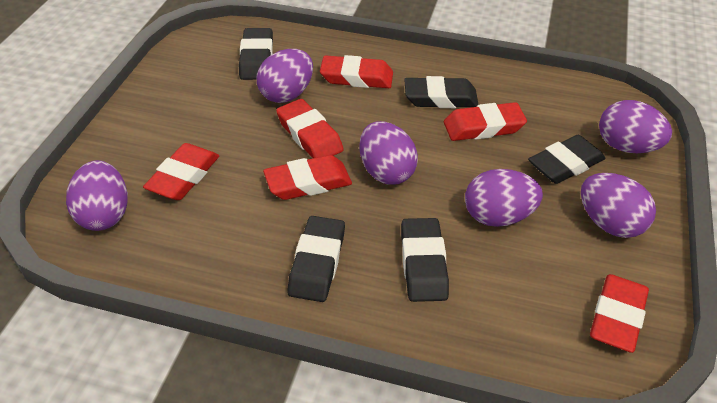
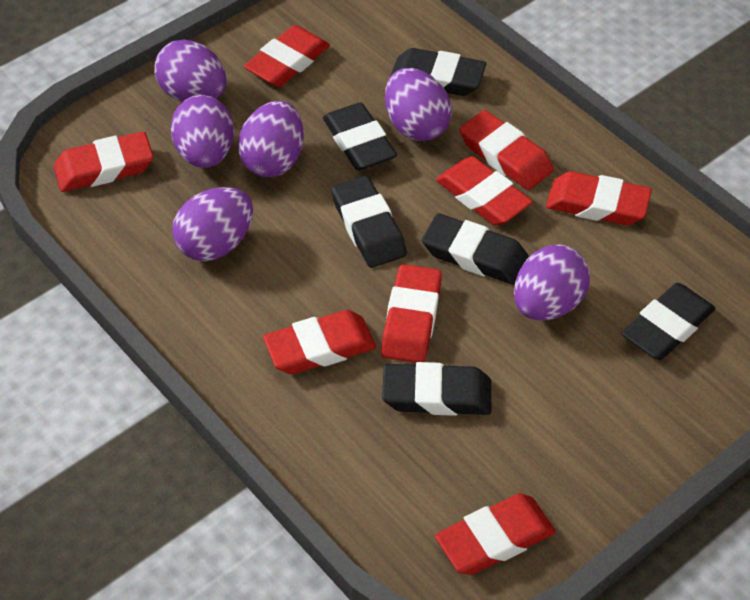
black eraser: [239,28,273,80] [287,216,345,302] [401,218,449,302] [404,76,479,108] [528,135,605,184] = 5 -> [323,103,397,170] [331,176,407,268] [382,362,491,416] [391,48,486,96] [422,213,528,284] [622,283,715,360] = 6
red eraser: [143,143,219,200] [263,155,352,200] [276,99,344,158] [320,55,393,88] [444,102,527,141] [590,274,649,353] = 6 -> [54,132,153,192] [244,25,330,87] [263,310,376,374] [381,264,442,363] [435,494,556,575] [436,156,533,225] [460,110,554,190] [546,171,652,225] = 8

